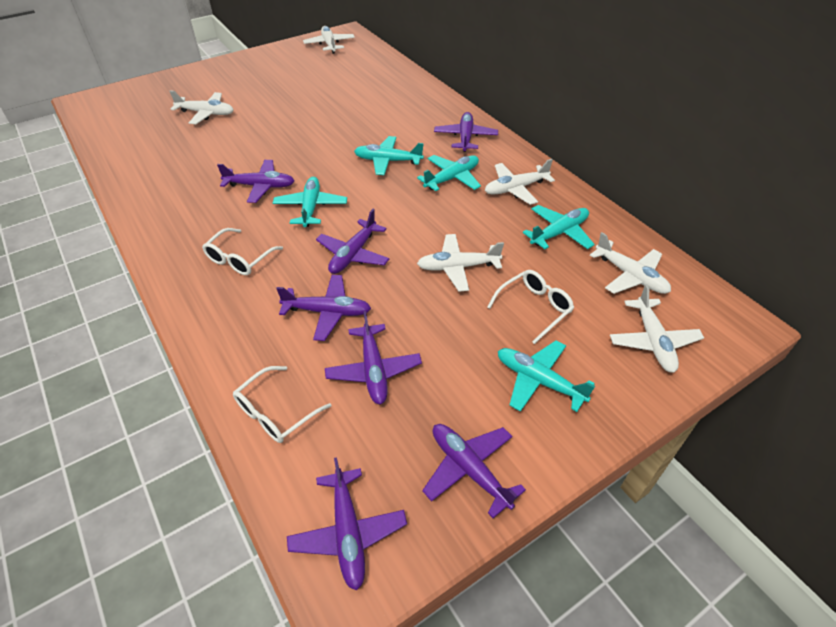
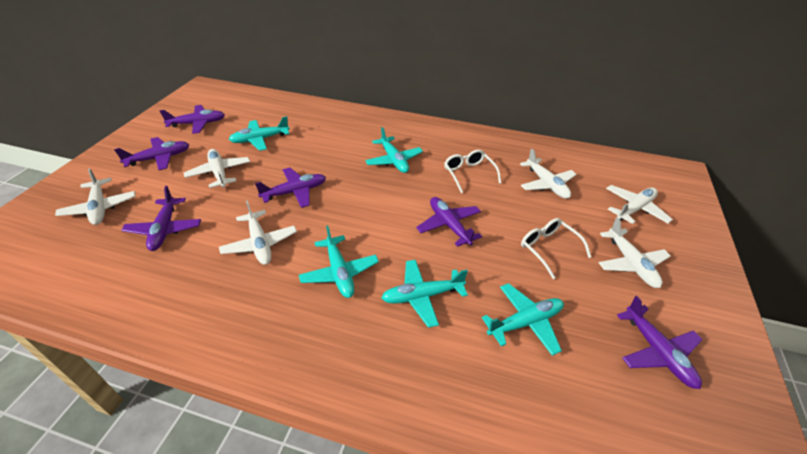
purple plane: [217,160,295,203] [276,275,371,341] [287,457,407,591] [316,209,390,274] [325,311,422,405] [422,424,526,518] [434,112,498,152] = 7 -> [114,137,190,170] [121,186,201,251] [160,105,225,134] [255,168,326,208] [416,197,482,247] [617,296,703,389] = 6
white glasses: [202,228,283,275] [233,366,331,443] [488,270,574,344] = 3 -> [444,150,501,193] [521,218,591,279] = 2

